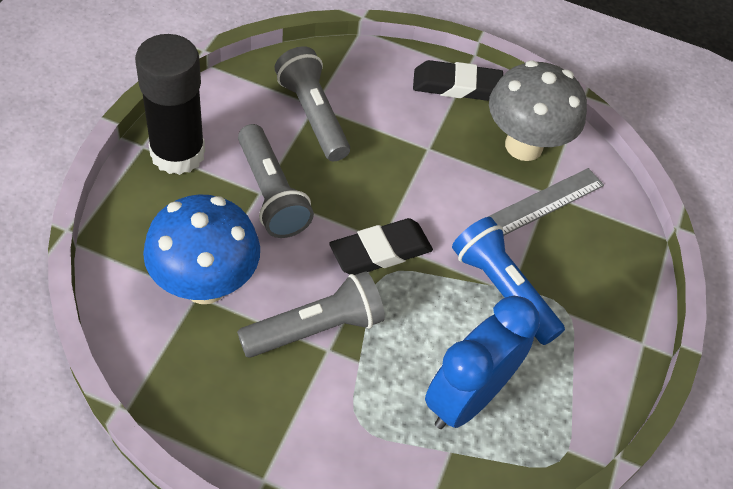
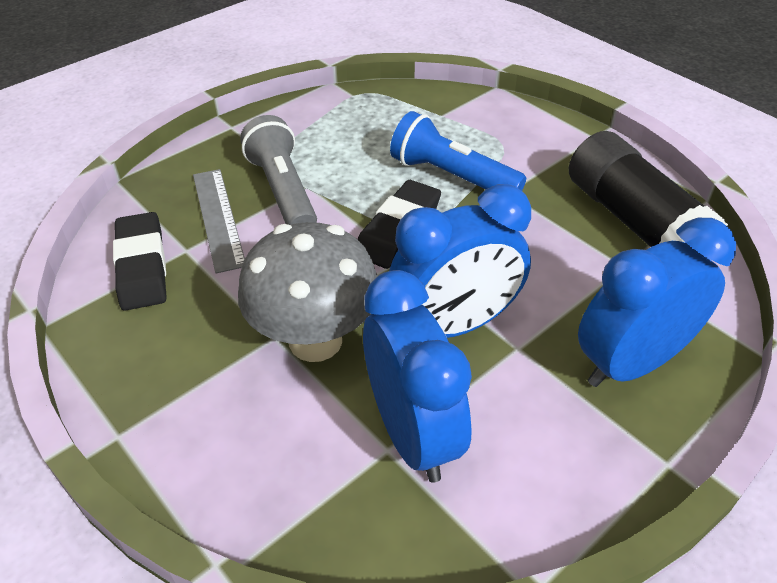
blue clock: [425,296,540,429] = 1 -> [363,270,472,483] [389,184,531,338] [578,218,736,387] = 3
blue mushroom: [143,195,260,304] = 1 -> none = 0
grey flashlight: [237,271,385,358] [238,124,314,238] [275,46,350,161] = 3 -> [240,115,317,225] = 1

